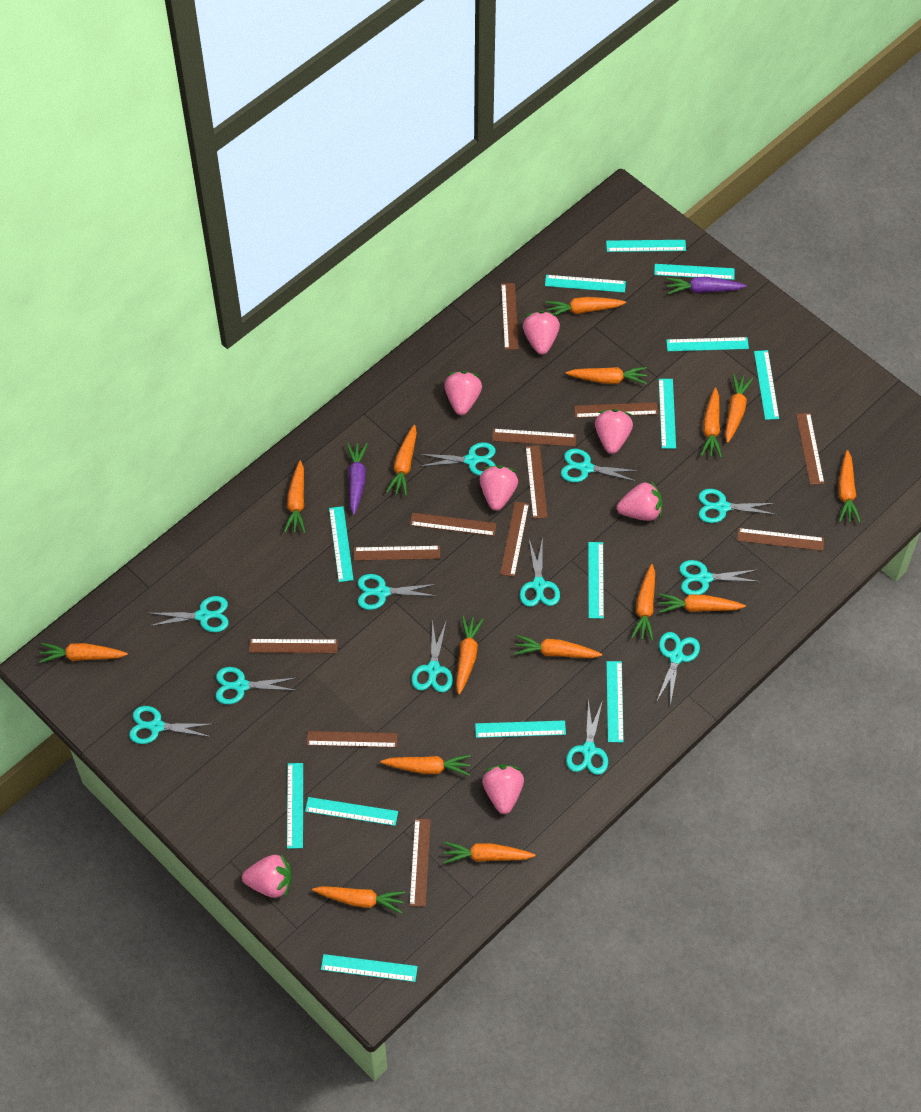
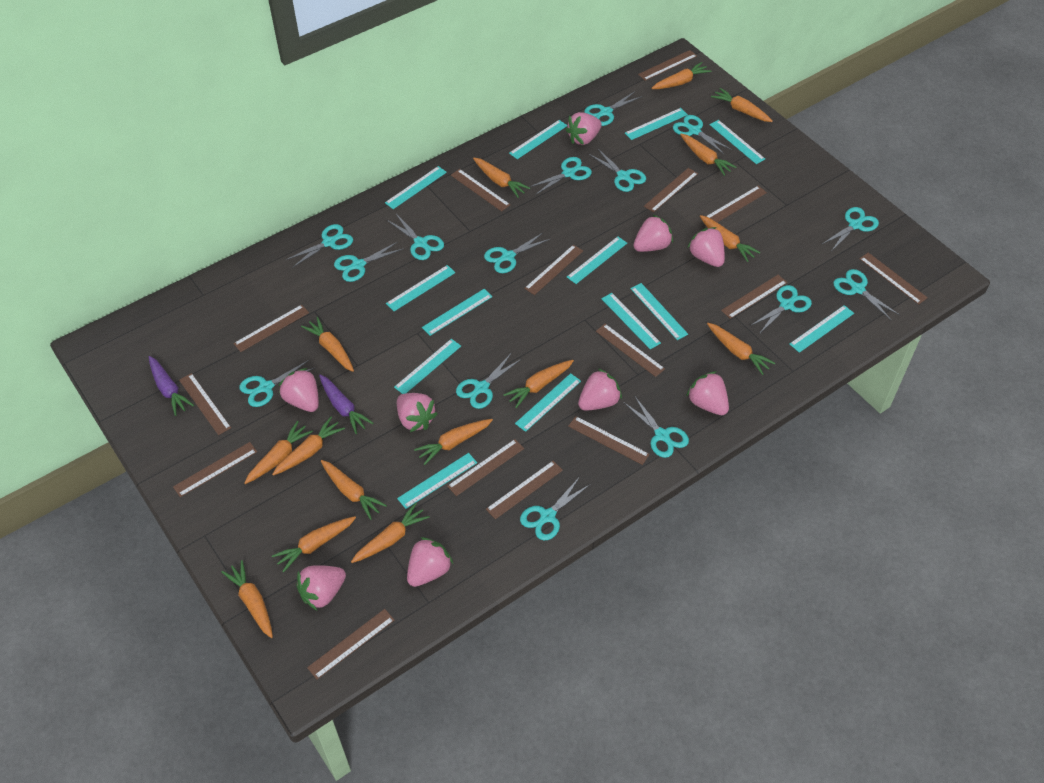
brown ruler: [249,639,338,653] [307,731,398,748] [354,546,440,561] [409,819,431,907] [410,513,497,536] [492,429,576,447] [500,501,529,577] [501,283,519,350] [526,445,548,519] [574,402,658,418] [737,528,824,551] [796,413,824,485] = 12 -> [173,442,257,497] [179,373,231,435] [233,305,309,352] [307,609,395,679] [447,439,524,496] [451,169,510,211] [486,461,563,519] [524,245,583,295] [568,416,650,465] [596,324,665,377] [638,50,697,81] [644,168,698,212] [706,186,767,222] [721,275,787,319] [859,252,928,304] = 15
pink strawberry: [242,854,292,898] [444,371,482,415] [480,465,518,511] [482,764,524,814] [523,311,560,355] [595,409,633,454] [617,481,662,521] = 7 -> [279,368,319,412] [296,565,346,610] [397,393,438,432] [407,537,453,587] [565,112,602,145] [578,369,622,411] [633,214,673,252] [686,371,729,415] [687,227,725,267] = 9
turquoise scissors: [129,706,213,744] [149,596,229,632] [216,667,295,704] [358,574,437,610] [412,620,453,692] [420,442,496,476] [520,537,560,607] [561,449,640,482] [566,699,608,775] [657,632,700,705] [679,560,760,595] [699,489,777,523] = 12 -> [239,359,315,407] [285,224,353,268] [334,242,403,282] [387,214,444,260] [456,354,521,409] [484,232,550,273] [520,478,591,540] [530,157,592,195] [584,91,642,126] [589,149,646,192] [624,395,689,458] [673,115,732,155] [750,285,812,334] [821,207,879,250] [833,269,900,321] = 15

